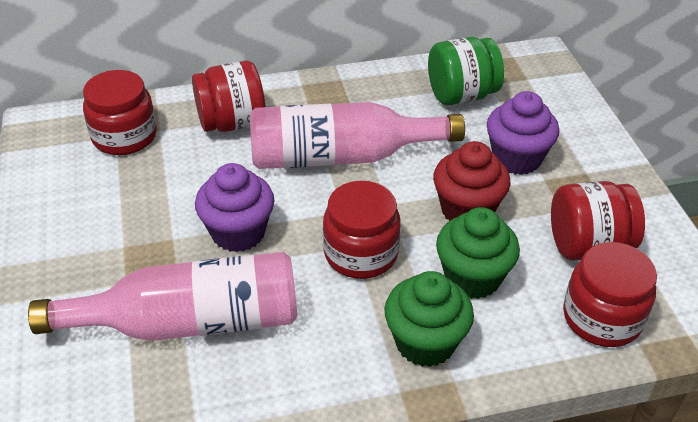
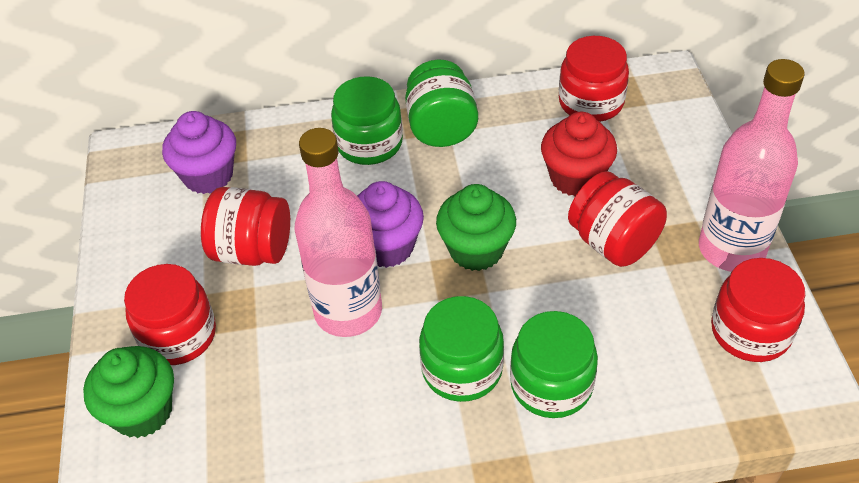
green jar: [428,37,504,105] = 1 -> [331,76,403,165] [405,60,478,147] [419,296,504,402] [510,311,598,418] = 4

